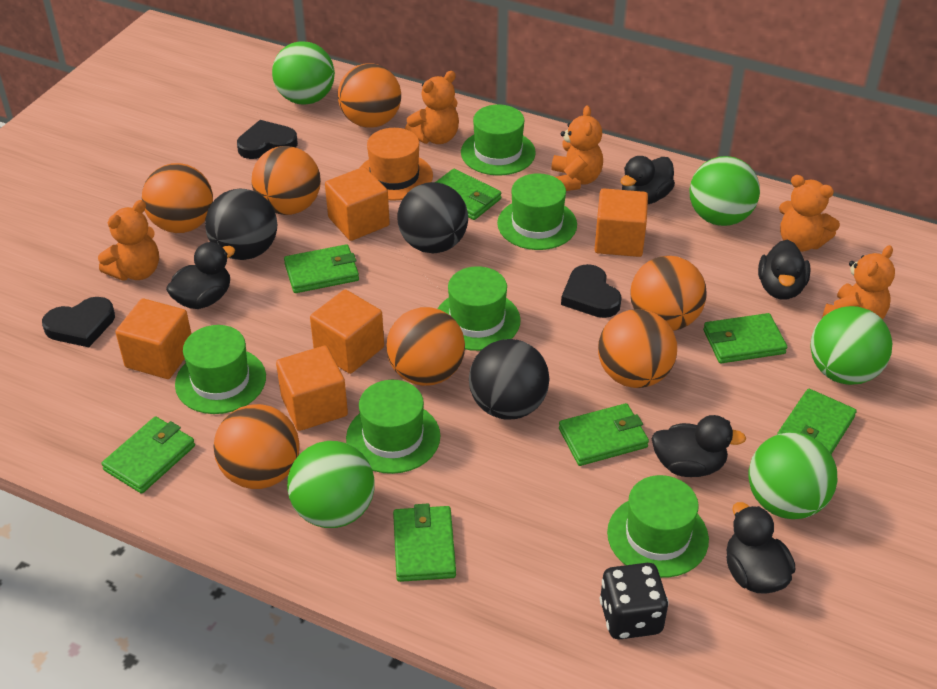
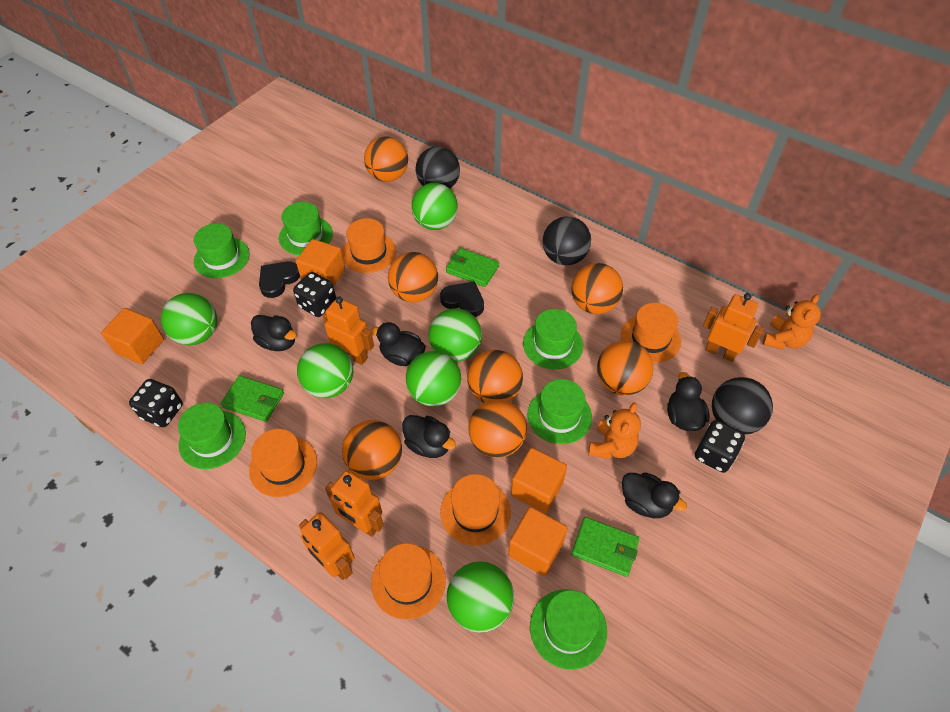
black dice: [600,563,669,639] = 1 -> [129,379,183,427] [293,272,336,317] [695,420,745,473] = 3
black heart: [42,297,115,347] [237,120,298,159] [561,264,622,318] = 3 -> [259,261,300,298] [440,281,484,317] = 2
green ball: [272,41,335,105] [287,441,375,528] [689,156,760,226] [749,432,837,519] [811,306,892,385] = 5 -> [161,293,217,345] [297,343,353,398] [405,351,461,407] [411,183,458,230] [429,308,482,362] [447,561,514,633] = 6
green wallet: [101,416,195,494] [284,244,359,293] [393,504,456,582] [436,169,502,220] [559,403,649,466] [703,313,787,363] [777,389,857,454] = 7 -> [221,376,284,422] [446,248,499,287] [571,517,639,577] = 3
orange cube: [115,298,191,379] [276,345,348,431] [310,290,384,374] [325,167,390,241] [594,188,648,257] = 5 -> [101,308,164,364] [296,239,345,287] [508,507,567,576] [511,448,567,513] = 4
orange hat: [360,128,433,201] = 1 -> [249,429,317,497] [342,218,396,273] [371,543,446,620] [440,474,511,546] [621,303,681,363] = 5
orange robot: none = 0 -> [299,512,355,580] [323,296,374,365] [325,470,384,537] [703,293,764,362] = 4
orange teddy bear: [98,200,159,281] [405,71,459,144] [551,105,603,191] [779,175,840,252] [822,245,895,319] = 5 -> [588,402,641,459] [763,294,821,350] = 2

